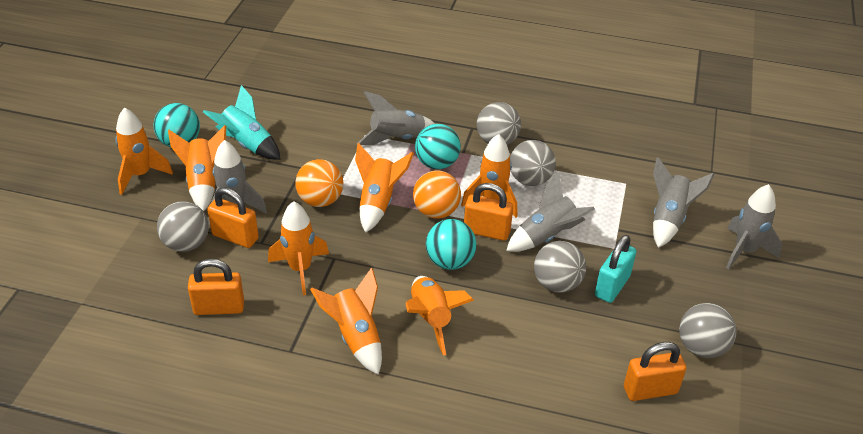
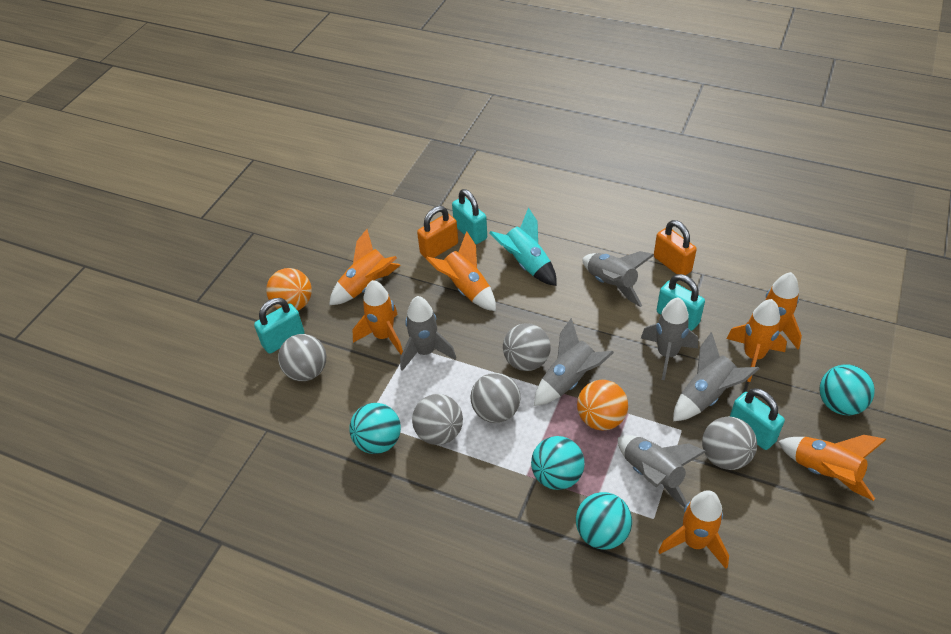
grey rocket: [208,140,267,225] [357,91,435,145] [506,173,595,252] [653,157,715,248] [726,184,782,269] = 5 -> [400,296,456,371] [534,318,614,406] [582,251,654,307] [618,435,706,508] [641,297,698,380] [673,332,759,421] = 6
orange padlock: [188,259,244,315] [207,187,259,248] [464,183,513,241] [624,342,686,401] = 4 -> [417,206,458,258] [654,220,697,275] = 2
turquoise ball: [153,103,200,147] [415,124,461,169] [426,219,477,270] = 3 -> [349,403,401,454] [531,436,585,490] [576,492,632,550] [819,364,875,415] = 4
turquoise padlock: [595,235,636,303] = 1 -> [254,298,304,354] [452,189,487,244] [657,274,705,331] [730,388,785,450] = 4

